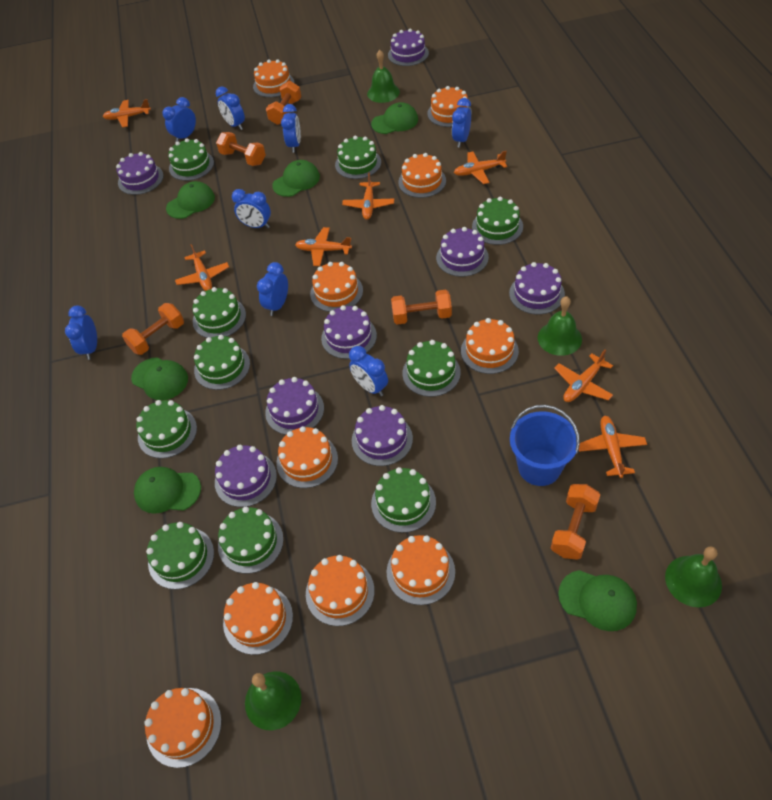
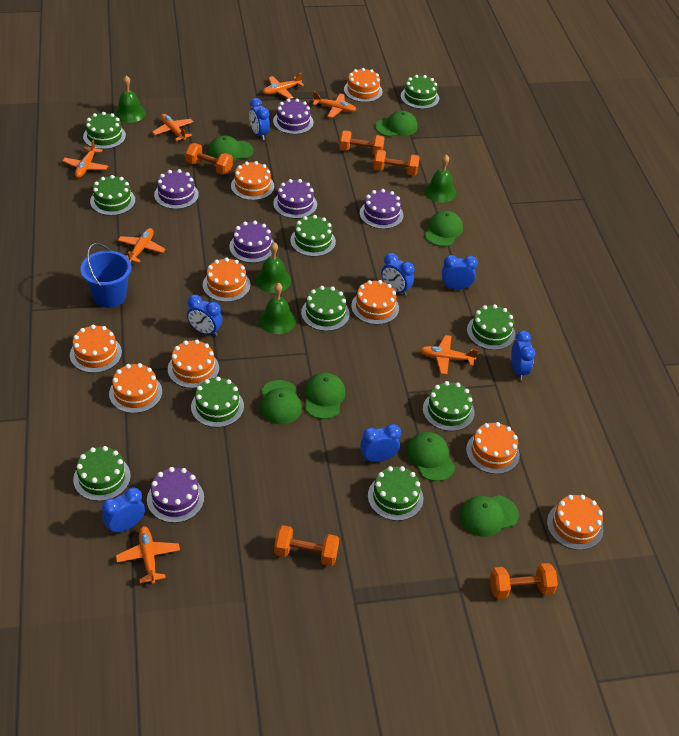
blue clock: [65,305,97,360] [162,97,196,142] [216,86,245,130] [232,189,271,228] [257,262,288,316] [281,104,301,153] [349,346,388,396] [452,98,471,148] = 8 -> [102,487,145,534] [187,295,222,336] [249,98,270,140] [360,424,401,462] [381,253,415,296] [442,255,478,290] [511,331,535,381] = 7
green cap: [131,357,188,400] [134,467,201,514] [166,181,215,219] [272,160,320,197] [371,102,418,134] [558,570,637,631] = 6 -> [208,135,253,161] [260,380,302,424] [305,372,345,419] [375,111,418,137] [406,432,455,481] [424,211,463,247] [460,495,519,537] = 7
orange cake: [144,688,221,768] [223,582,293,655] [253,59,294,97] [276,426,338,488] [306,555,374,626] [310,262,363,312] [387,535,455,605] [398,153,446,198] [427,86,472,127] [461,318,519,374] = 10 -> [70,325,122,373] [109,363,162,413] [168,340,219,388] [203,258,251,302] [231,161,274,200] [344,68,383,102] [351,280,399,325] [466,422,520,474] [547,495,603,550] = 9
purple cake: [116,152,164,195] [215,445,277,507] [265,377,324,435] [321,305,377,359] [352,405,413,466] [388,29,429,66] [436,227,489,277] [509,262,565,315] = 8 -> [147,467,204,523] [154,169,199,209] [229,221,274,263] [273,99,314,134] [273,179,317,219] [360,189,403,229] = 6

